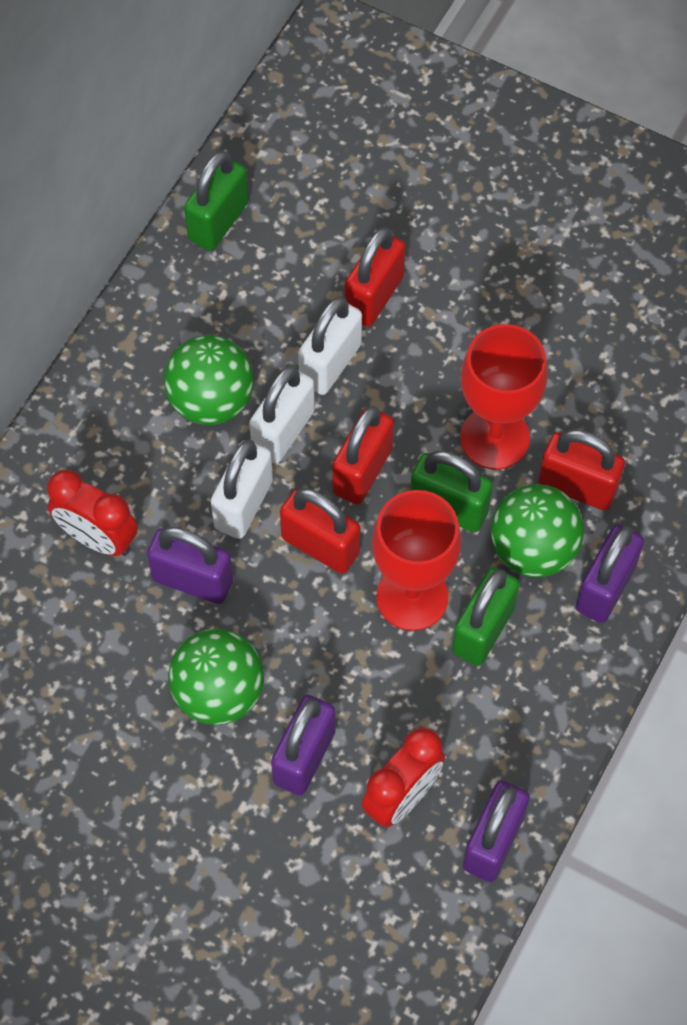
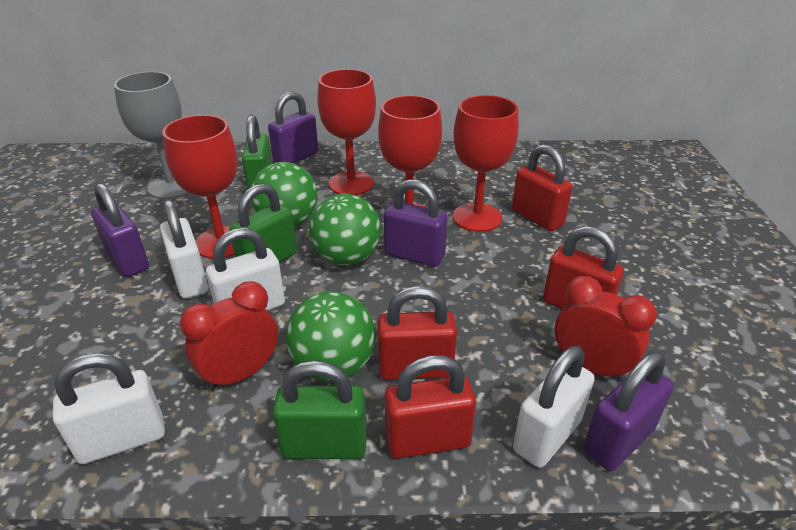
grey goblet: none = 0 -> [114,71,189,199] = 1
red goblet: [372,490,462,631] [460,324,548,470] = 2 -> [162,115,237,259] [317,69,376,195] [378,95,442,208] [453,95,519,232] = 4
white padlock: [211,439,273,539] [249,366,315,464] [298,297,362,395] = 3 -> [53,353,165,464] [160,199,208,299] [206,228,285,311] [513,346,595,468] = 4

